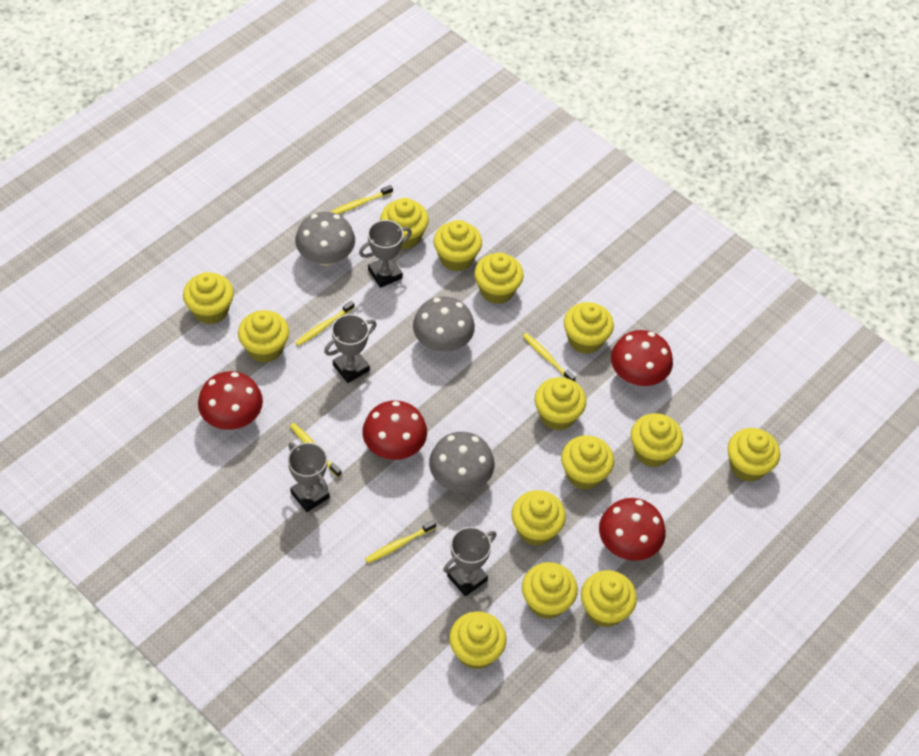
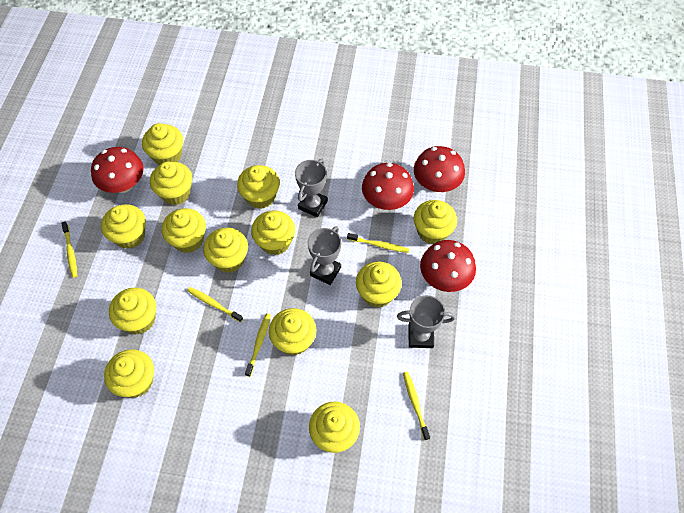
grey mushroom: [295,212,355,266] [413,296,475,352] [429,432,495,492] = 3 -> none = 0
grey trophy: [288,442,330,512] [324,314,376,383] [359,220,412,288] [443,527,496,596] = 4 -> [295,159,328,217] [308,226,341,285] [397,295,455,348] = 3
yellow cupcake: [183,272,234,324] [238,310,289,363] [380,198,429,249] [434,220,482,271] [449,611,506,670] [474,253,524,304] [511,490,566,546] [522,562,578,619] [535,377,586,431] [561,435,614,490] [564,302,614,354] [581,570,637,627] [631,413,683,467] [727,428,780,482] = 14 -> [101,204,146,249] [104,349,154,398] [109,287,156,334] [142,123,183,165] [150,162,192,205] [162,208,206,253] [203,227,248,273] [237,165,280,209] [251,210,295,255] [269,308,317,355] [309,402,360,453] [356,261,402,308] [414,200,457,244] = 13

